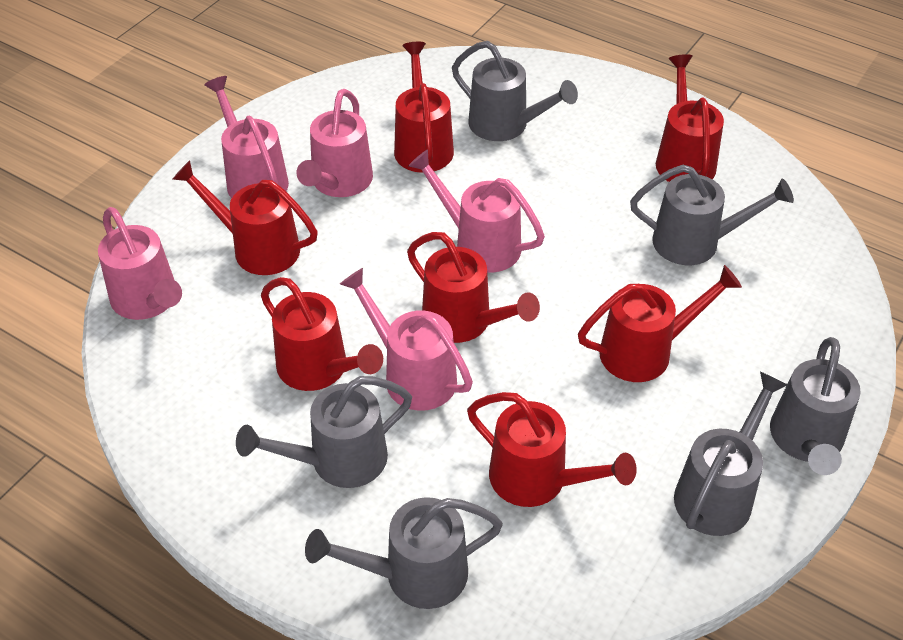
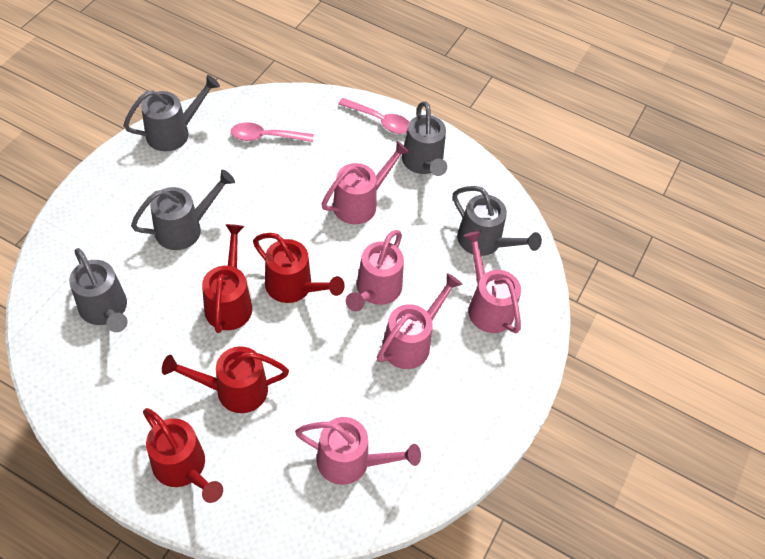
grey watering can: [236,376,412,488] [305,497,503,609] [452,41,578,141] [630,165,794,265] [674,371,788,536] [770,337,861,475] = 6 -> [69,248,128,332] [123,75,220,151] [131,170,235,250] [402,101,447,176] [453,186,542,256] = 5
pink spoon: none = 0 -> [231,122,314,142] [338,98,410,134] = 2
red watering can: [173,160,318,275] [261,277,383,391] [394,42,454,173] [407,232,540,343] [467,392,637,507] [578,265,742,382] [656,54,724,182] = 7 -> [143,408,223,503] [162,346,289,413] [202,224,252,333] [253,233,345,303] = 4

